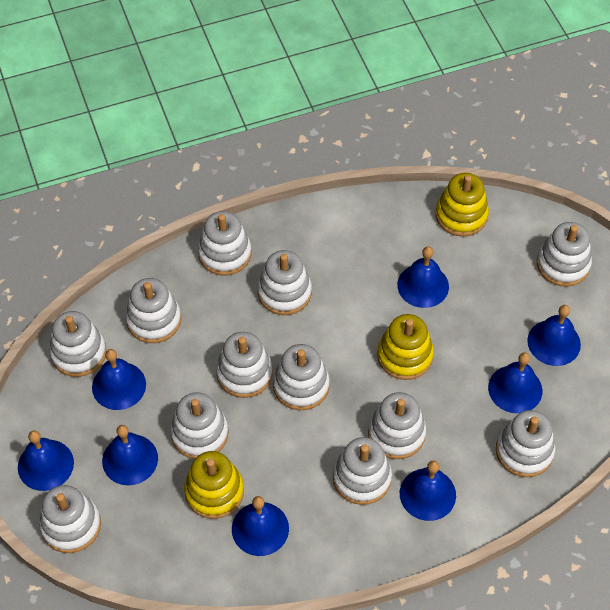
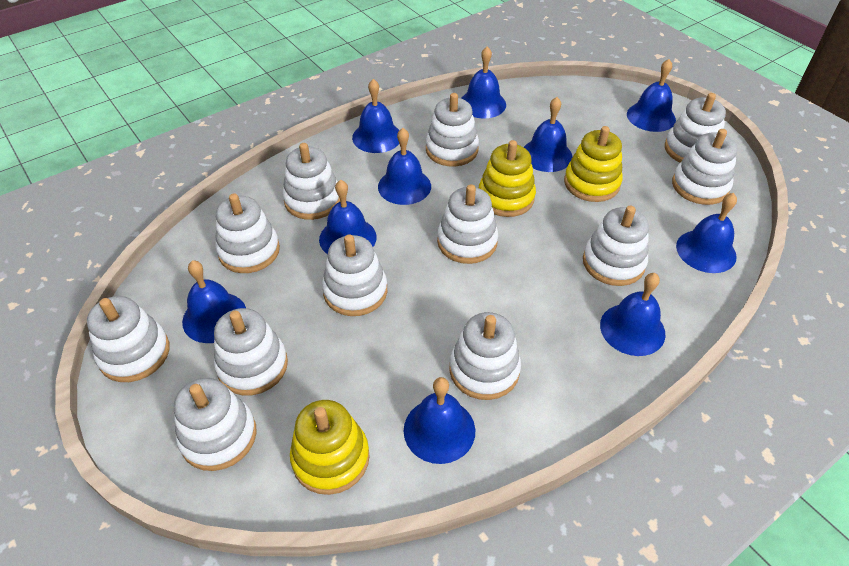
blue bell: [18,430,74,491] [92,349,146,410] [102,425,158,485] [232,496,289,556] [397,246,449,308] [400,461,456,521] [488,352,542,414] [527,305,581,366] = 8 -> [182,260,246,343] [319,180,377,254] [352,79,399,153] [378,128,431,205] [404,377,475,464] [461,47,506,119] [524,97,572,172] [600,273,666,356] [627,59,676,132] [676,193,737,273] = 10

